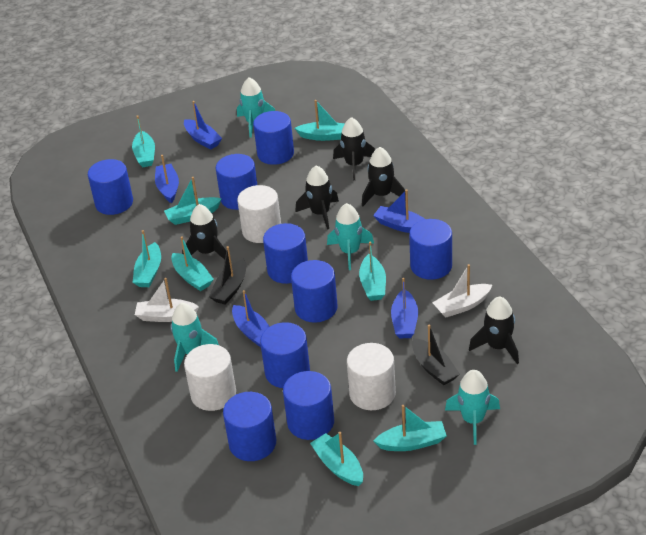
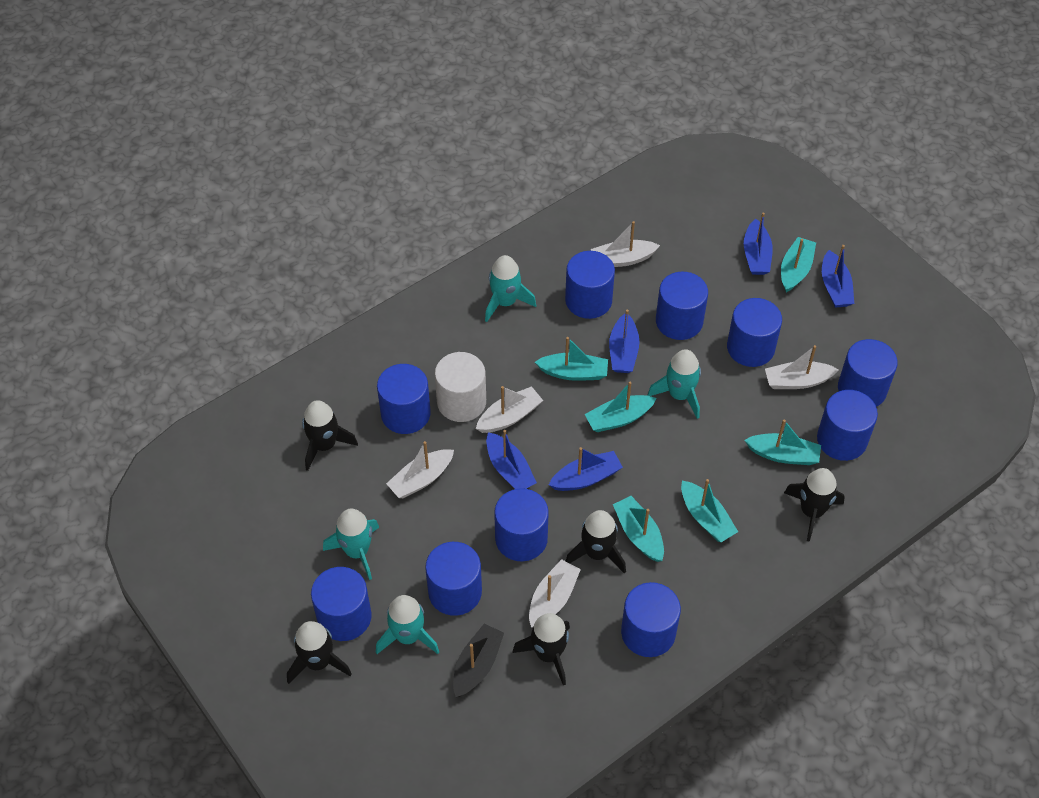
black boat: [209,246,246,305] [412,324,460,385] = 2 -> [453,624,504,697] = 1
blue cylinder: [88,159,133,215] [216,154,257,210] [223,392,276,461] [253,111,294,165] [260,322,310,388] [263,223,308,284] [283,371,334,440] [291,260,338,323] [409,219,452,280] = 9 -> [311,567,372,641] [377,364,431,434] [425,542,482,616] [494,488,549,562] [565,251,615,319] [621,582,681,657] [656,272,708,340] [727,298,782,367] [817,390,878,461] [838,339,898,407] = 10
turquoise boat: [132,115,155,167] [133,230,161,287] [164,177,222,225] [171,236,214,291] [295,100,345,141] [310,432,363,486] [359,242,386,301] [374,405,447,451] = 8 -> [535,337,608,381] [585,382,657,432] [613,496,664,562] [681,479,738,542] [745,420,821,465] [781,237,816,292] = 6
white boat: [135,278,199,322] [432,264,492,318] = 2 -> [386,441,454,498] [476,386,543,433] [529,559,581,628] [591,221,660,267] [765,345,839,389] = 5
white cylinder: [184,344,236,411] [237,185,281,243] [347,343,396,410] = 3 -> [435,352,486,422] = 1

